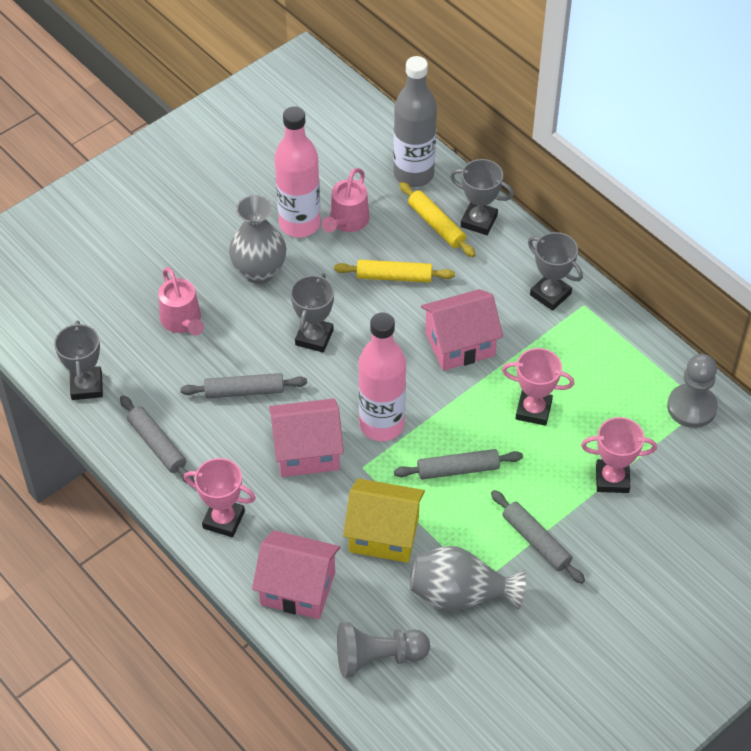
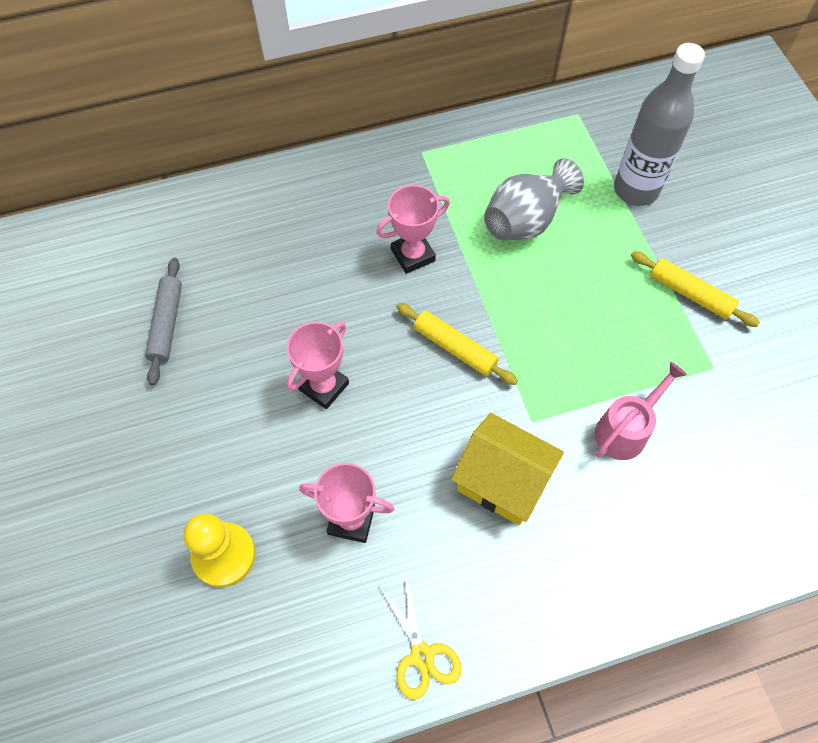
grey pawn: [337,622,430,678] [667,354,718,428] = 2 -> none = 0
grey rolling pin: [120,395,194,483] [180,373,307,398] [394,449,523,480] [491,490,585,584] = 4 -> [145,258,182,385] = 1
grey trophy: [54,321,103,400] [290,273,334,353] [450,159,514,235] [528,232,583,311] = 4 -> none = 0
grey vase: [229,195,286,284] [410,546,526,611] = 2 -> [484,158,584,240] = 1
pink bottle: [275,106,321,238] [358,312,406,441] = 2 -> none = 0
pink house: [252,530,340,619] [269,398,344,477] [421,289,503,371] = 3 -> none = 0
pink watering can: [158,267,204,336] [322,168,370,232] = 2 -> [595,362,687,460] = 1
yellow pawn: none = 0 -> [184,514,255,587] = 1
yellow scissors: none = 0 -> [379,578,462,700] = 1

